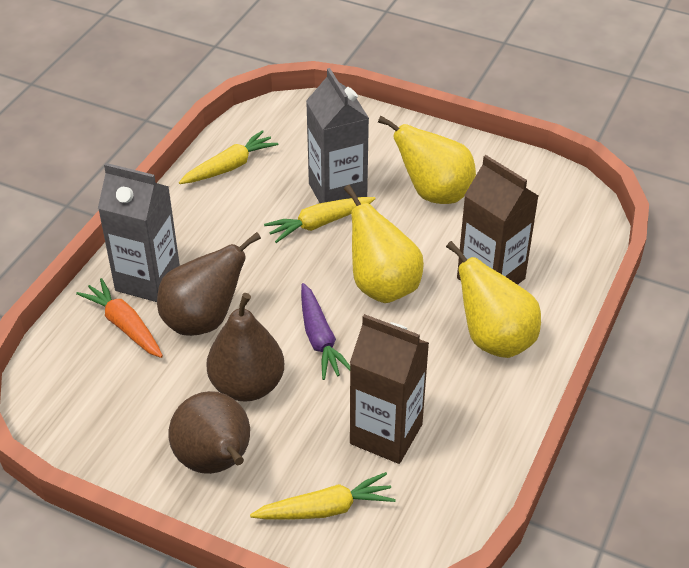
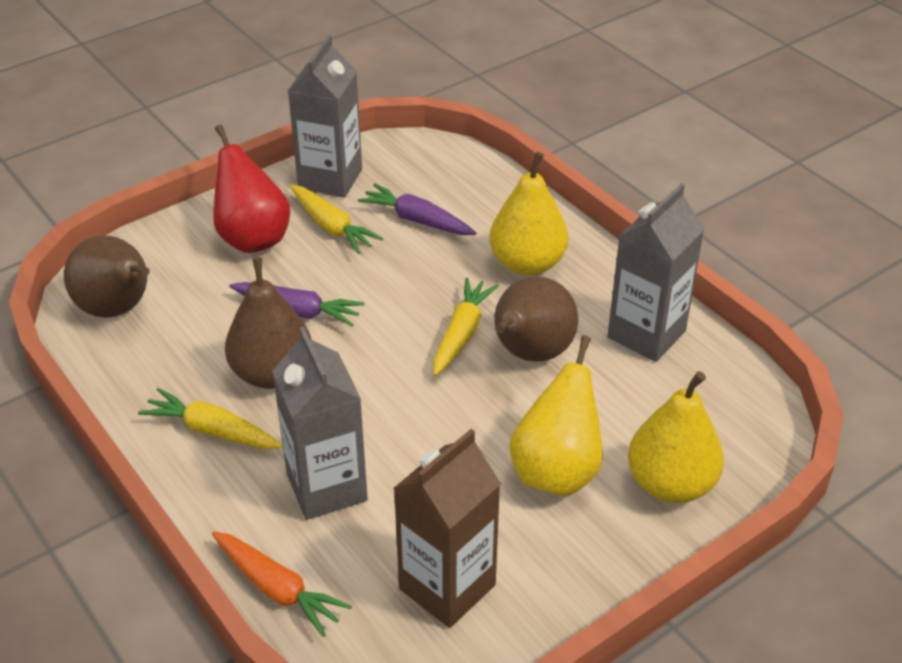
brown carton: [350,314,429,464] [457,155,538,285] = 2 -> [394,429,501,628] = 1
grey carton: [98,163,180,302] [306,68,369,203] = 2 -> [272,327,368,520] [288,35,362,198] [608,183,704,362] = 3
purple carrot: [301,283,350,380] = 1 -> [229,282,365,327] [358,183,476,235] = 2
red pear: none = 0 -> [213,125,290,253] = 1

